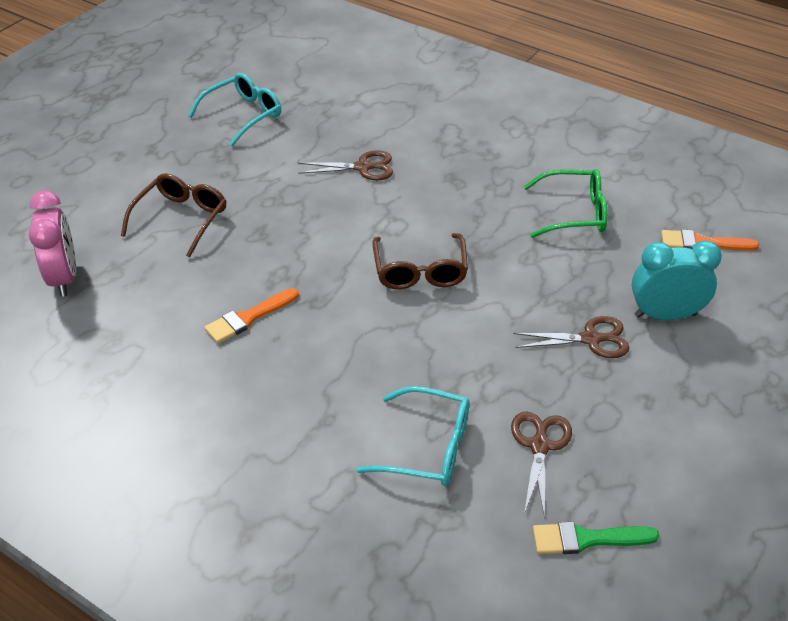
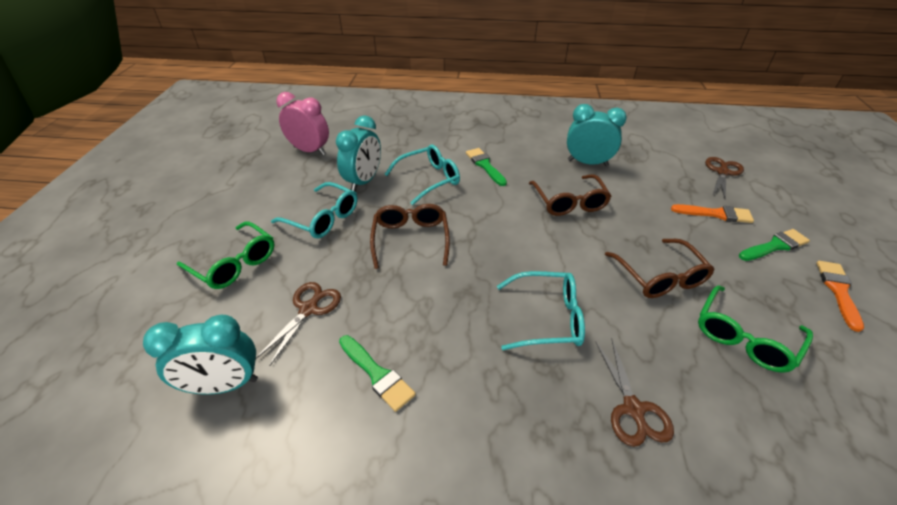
brown glasses: [121,173,226,258] [372,233,468,289] = 2 -> [370,204,450,269] [529,174,611,216] [605,239,715,298] = 3
green brush: [533,522,660,554] = 1 -> [339,335,416,412] [466,148,507,186] [739,229,810,261] = 3
green glasses: [523,169,608,238] = 1 -> [177,221,274,289] [698,285,813,373] = 2
turquoise clock: [632,240,722,320] = 1 -> [143,315,258,395] [336,116,381,192] [567,104,627,166] = 3
turquoise glasses: [188,73,281,146] [356,386,469,486] = 2 -> [271,182,357,238] [385,145,460,205] [497,271,585,350] = 3

